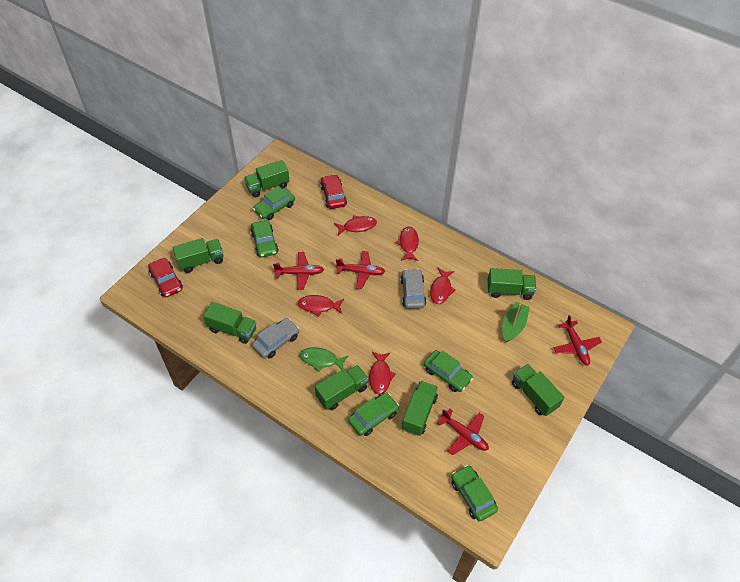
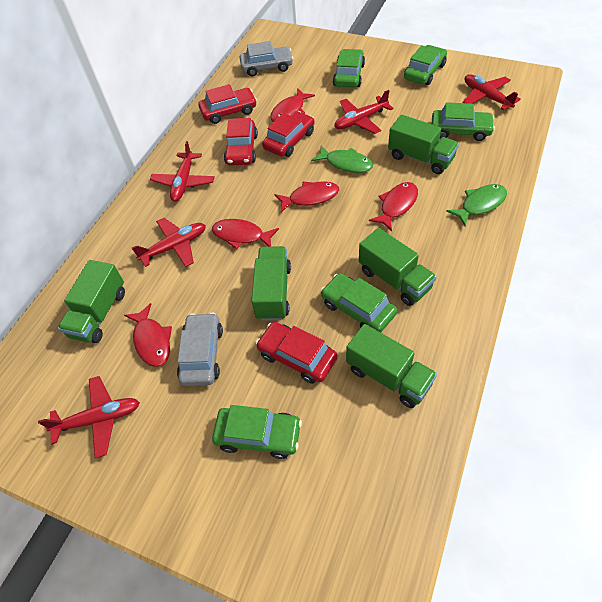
green boat: [502,302,530,343] = 1 -> none = 0
green fish: [300,347,349,372] = 1 -> [311,145,373,173] [446,184,507,226] = 2
green truck: [173,238,223,273] [203,302,256,344] [244,160,290,197] [315,365,368,410] [402,381,438,436] [488,268,537,300] [512,364,564,416] = 7 -> [58,260,125,343] [251,246,291,321] [346,324,437,408] [359,228,437,306] [388,115,459,174] = 5
red car: [148,258,183,297] [320,174,347,209] = 2 -> [199,84,257,124] [224,118,258,165] [256,322,338,384] [262,111,315,157] = 4
red plane: [273,252,324,290] [336,251,385,289] [437,409,489,455] [553,315,602,366] = 4 -> [38,376,140,458] [132,218,206,267] [150,141,215,202] [334,90,394,134] [463,74,521,110] = 5

